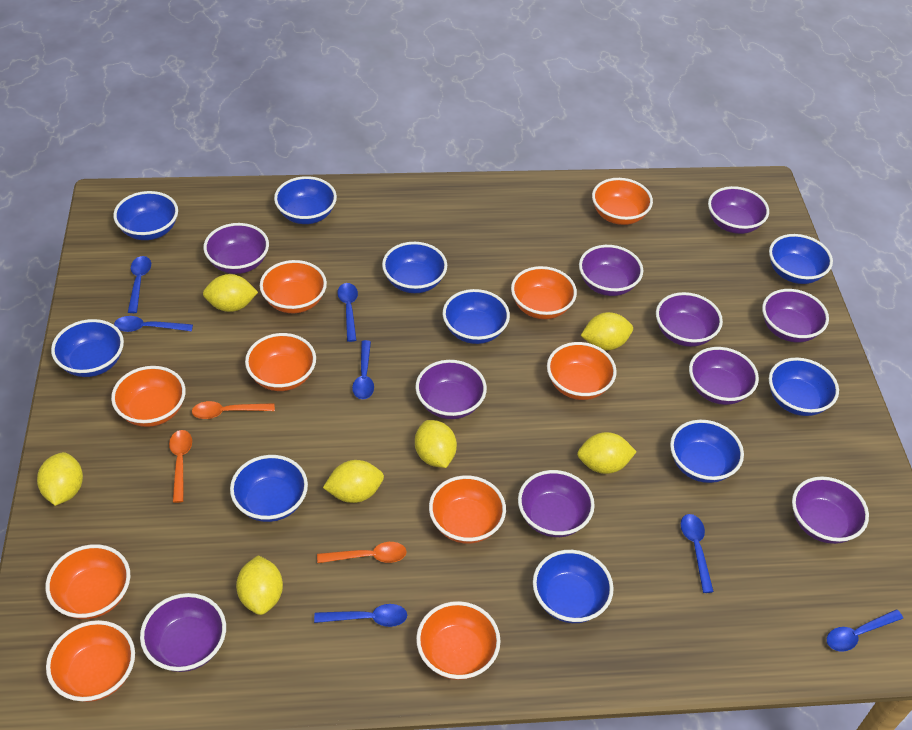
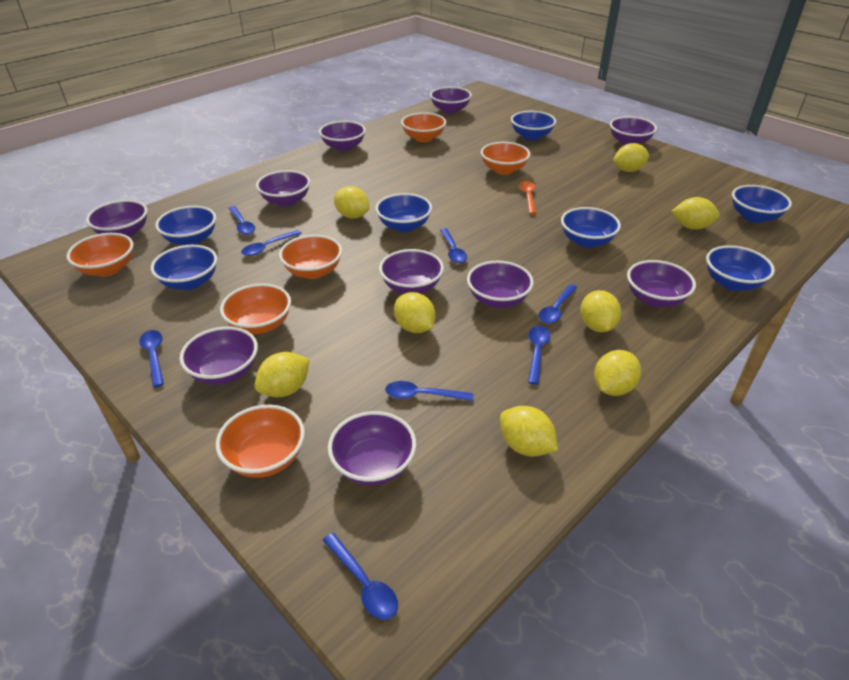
blue bowl: [51,319,124,377] [113,191,178,240] [230,455,308,522] [274,176,337,224] [382,242,447,293] [443,289,510,344] [533,550,614,623] [670,420,744,483] [769,234,833,284] [769,358,839,416] = 10 -> [151,245,217,290] [155,206,216,245] [375,193,432,232] [511,111,556,140] [561,207,621,248] [706,245,775,291] [732,185,792,223] = 7
blue spoon: [114,316,193,332] [128,256,151,313] [314,604,407,627] [337,283,358,342] [352,340,374,399] [681,514,714,593] [827,609,903,652] = 7 -> [139,330,164,387] [228,206,255,235] [241,230,302,256] [323,533,398,620] [385,381,473,401] [440,228,467,263] [528,326,550,385] [539,284,577,324] = 8
orange bowl: [46,544,130,619] [46,620,135,702] [111,366,186,427] [245,333,316,391] [260,260,327,313] [416,601,501,680] [429,475,506,544] [511,266,577,319] [547,342,617,400] [592,178,653,225] = 10 -> [67,233,133,277] [216,405,305,478] [220,283,291,334] [279,235,342,279] [401,112,446,142] [481,142,530,175] = 6
orange spoon: [169,430,192,503] [192,401,275,419] [317,542,407,563] = 3 -> [519,181,536,214] = 1
yellow lemon: [37,452,83,506] [203,274,258,312] [236,555,283,615] [323,460,384,503] [415,420,457,468] [577,432,637,474] [581,312,633,350] = 7 -> [255,352,309,397] [334,186,369,218] [394,292,436,333] [500,406,558,456] [580,290,621,332] [594,350,641,396] [613,143,649,172] [671,197,720,230] = 8

